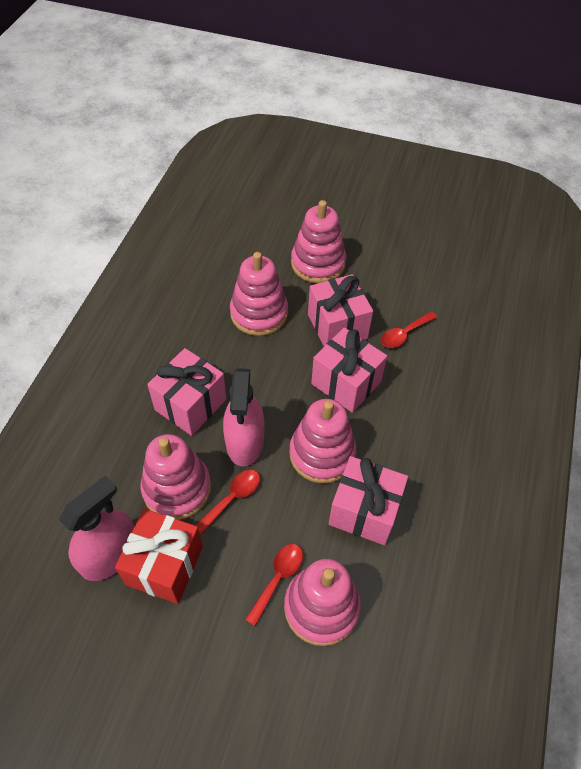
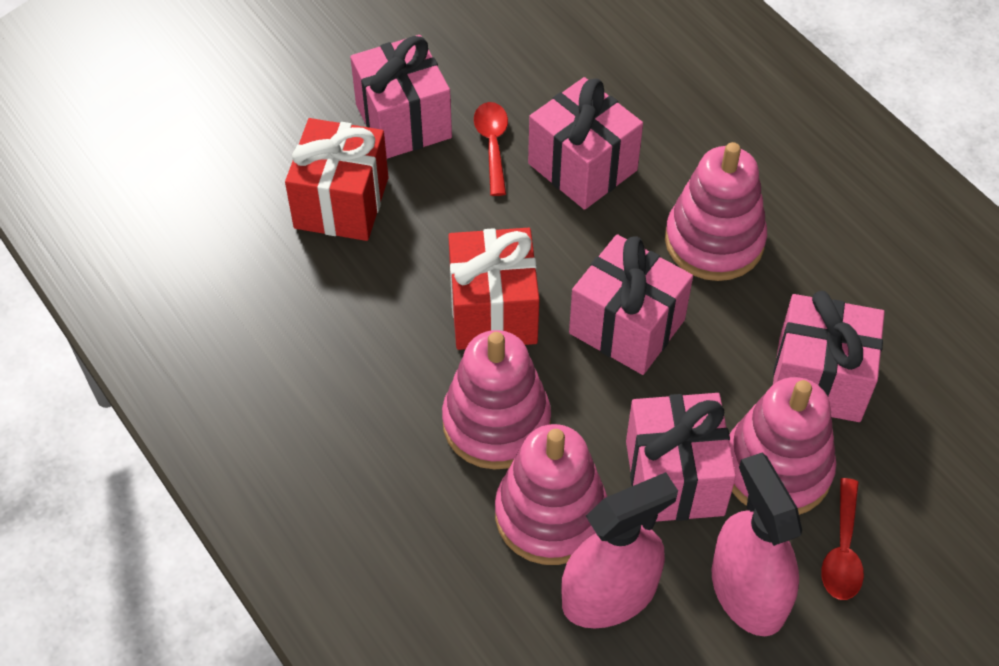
pink gift: [147,348,226,436] [308,274,373,346] [311,328,387,413] [329,456,408,545] = 4 -> [350,35,452,159] [528,77,643,210] [569,234,693,375] [626,393,736,522] [773,291,885,422] = 5
pink stacking toy: [140,434,211,520] [230,252,288,336] [284,559,361,646] [289,399,356,483] [291,200,346,283] = 5 -> [442,330,551,470] [495,424,607,565] [665,142,767,281] [729,377,836,515] = 4
red gift: [115,509,203,604] = 1 -> [285,118,388,241] [448,228,540,350] = 2
red spoon: [195,470,260,534] [245,544,303,626] [381,311,437,348] = 3 -> [474,102,508,196] [821,478,864,600] = 2

